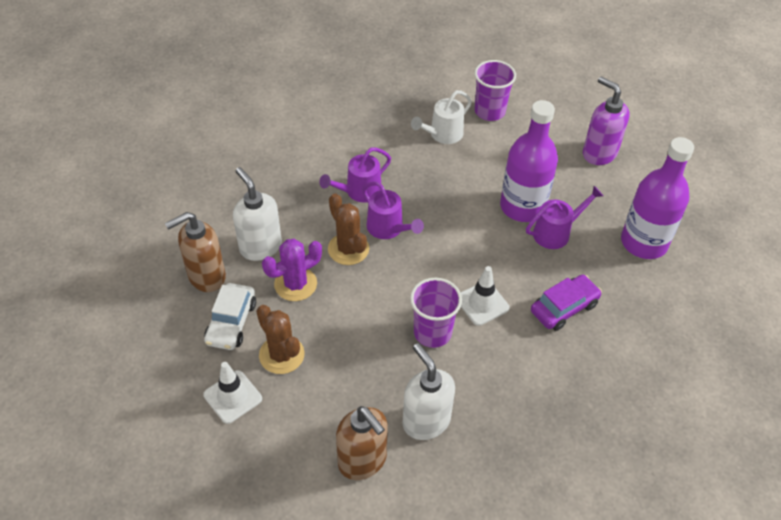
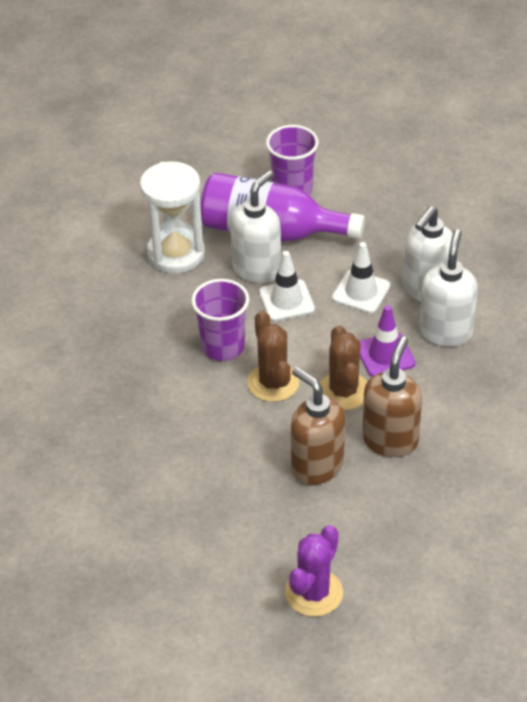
purple bottle: [500,100,558,222] [621,137,694,259] = 2 -> [200,173,365,242] = 1
purple car: [531,275,602,331] = 1 -> none = 0
purple soap dispenser: [583,77,630,165] = 1 -> none = 0
purple traffic cone: none = 0 -> [360,305,416,377] = 1
purple watering can: [319,148,391,203] [362,181,424,239] [526,186,603,249] = 3 -> none = 0
white car: [204,283,256,350] = 1 -> none = 0
white hourglass: none = 0 -> [140,161,205,274] = 1
white soap dispenser: [233,167,282,261] [402,343,455,440] = 2 -> [230,170,281,283] [403,206,453,302] [419,229,478,347] = 3
white watering can: [411,90,472,144] = 1 -> none = 0

